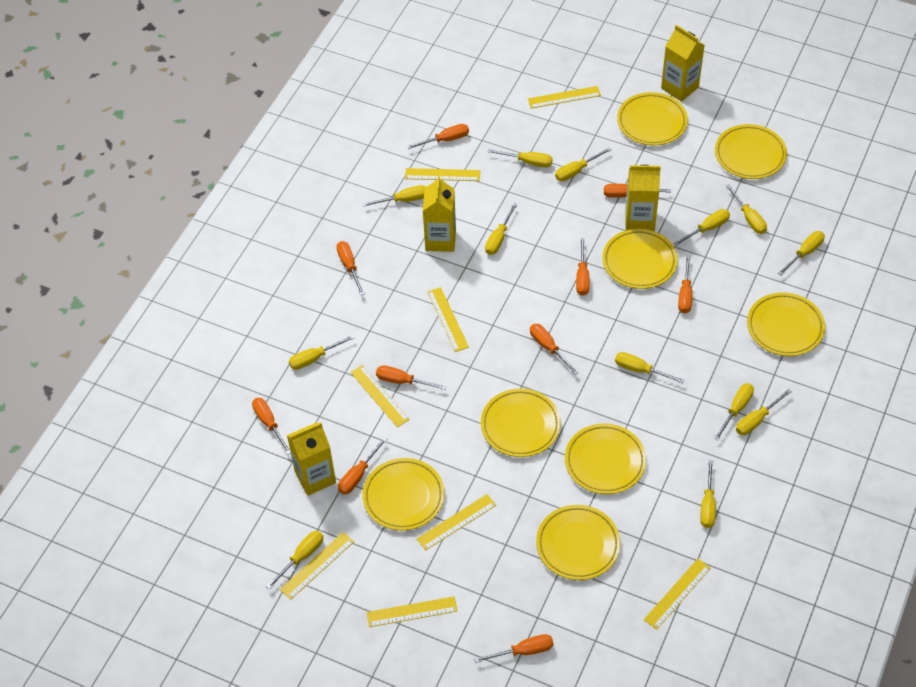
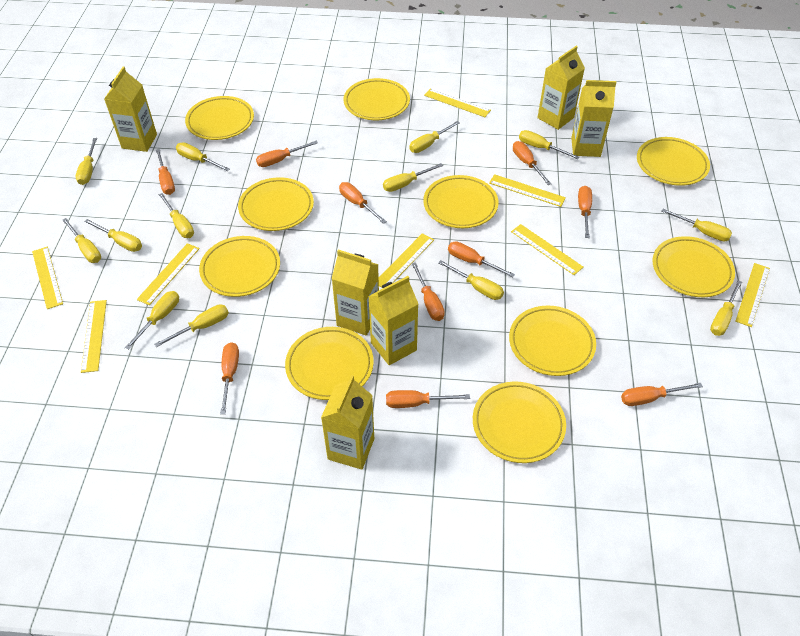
yellow carton: [287,422,336,496] [423,175,456,252] [625,165,661,231] [661,25,705,102] = 4 -> [104,67,157,152] [321,375,374,470] [331,250,379,335] [368,276,418,365] [538,46,585,130] [571,80,617,157] = 6
yellow plate: [362,458,445,530] [481,388,561,457] [536,505,620,580] [565,424,646,494] [602,229,678,289] [617,92,688,145] [715,124,787,179] [747,293,825,356] = 8 -> [185,96,254,140] [199,236,280,297] [238,177,314,231] [285,327,374,400] [343,78,410,120] [423,175,498,228] [473,382,566,463] [509,305,596,376] [637,137,710,186] [653,236,735,297] = 10

